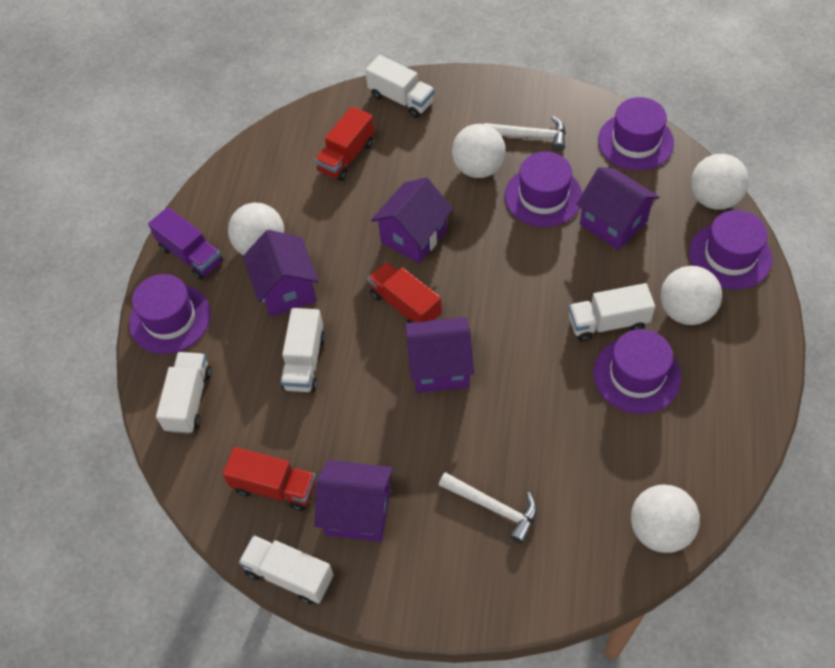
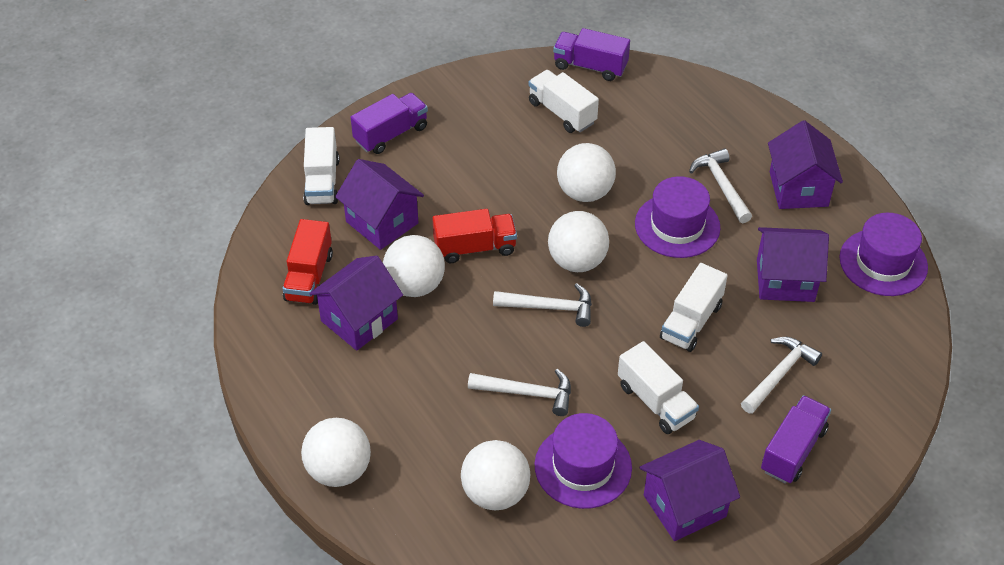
purple hat: [129,274,211,354] [505,152,582,227] [593,329,681,414] [598,97,674,171] [689,210,772,289] = 5 -> [535,413,632,509] [635,176,720,258] [840,213,928,296] = 3
purple truck: [148,207,223,280] = 1 -> [351,93,428,154] [553,28,630,81] [761,395,831,484] = 3
red truck: [223,447,316,511] [315,106,375,181] [368,262,442,323] = 3 -> [282,219,333,305] [432,209,517,263] = 2
white hammer: [439,472,537,544] [484,116,566,151] = 2 -> [468,369,571,416] [493,283,592,327] [689,148,752,223] [741,337,822,414] = 4
white truck: [156,352,212,434] [239,535,334,604] [281,308,325,392] [365,55,435,118] [569,283,655,342] = 5 -> [303,127,340,205] [529,70,599,133] [618,341,699,434] [660,263,728,352] = 4

